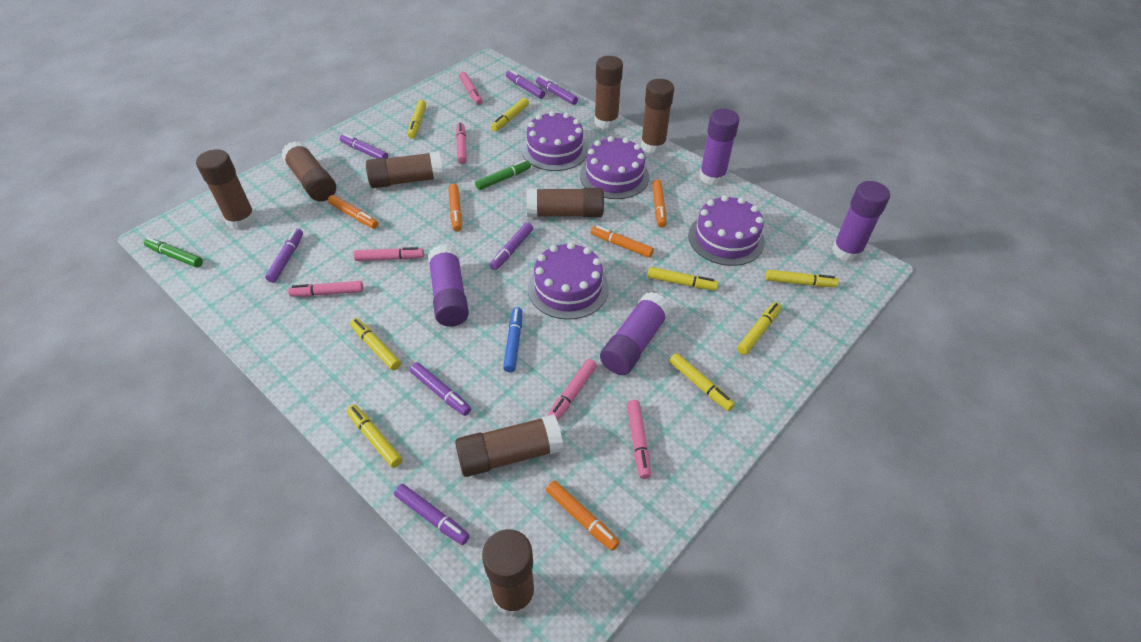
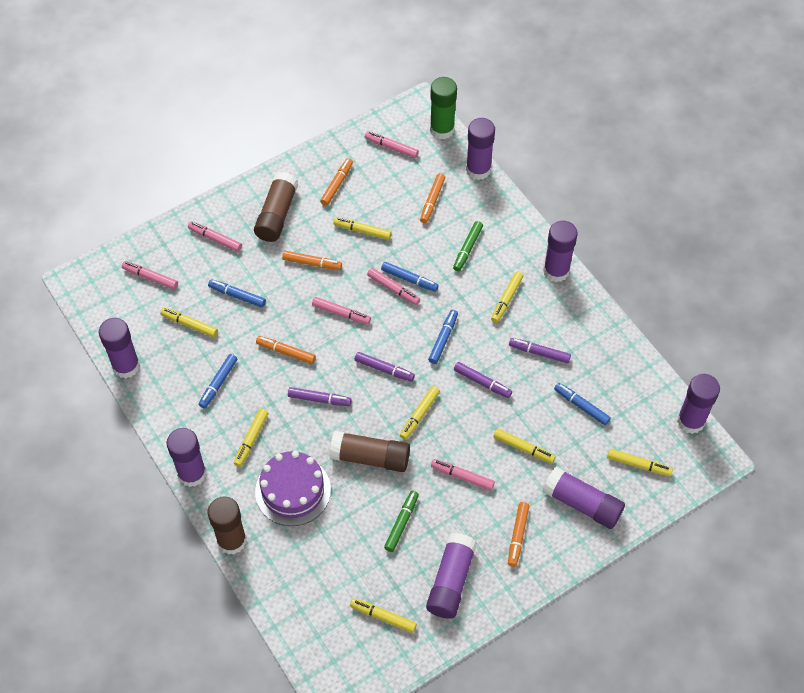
blue marker: [503,307,522,372] = 1 -> [199,354,237,409] [208,279,266,308] [381,262,439,292] [428,310,458,364] [554,383,611,425] = 5
brown glue stick: [196,149,256,229] [281,141,336,202] [366,151,444,188] [455,414,563,477] [482,529,536,617] [527,188,604,217] [594,56,623,129] [641,79,674,154] = 8 -> [208,497,247,555] [254,172,298,242] [329,431,410,472] = 3
green glue stick: none = 0 -> [430,77,457,139] = 1
purple cake: [522,111,588,171] [528,242,609,320] [580,136,649,199] [688,195,765,266] = 4 -> [255,451,331,526] = 1
purple glue stick: [428,244,469,327] [600,292,671,375] [699,109,740,186] [832,181,890,262] = 4 -> [99,318,140,379] [167,428,206,487] [426,533,477,619] [466,118,495,180] [543,221,577,282] [543,467,625,529] [677,374,720,434] = 7
purple marker: [265,229,303,283] [340,133,388,159] [394,484,470,545] [410,363,471,416] [490,222,533,270] [506,70,545,99] [536,76,578,105] = 7 -> [288,387,352,406] [355,352,415,382] [454,362,512,398] [509,338,571,363] = 4

